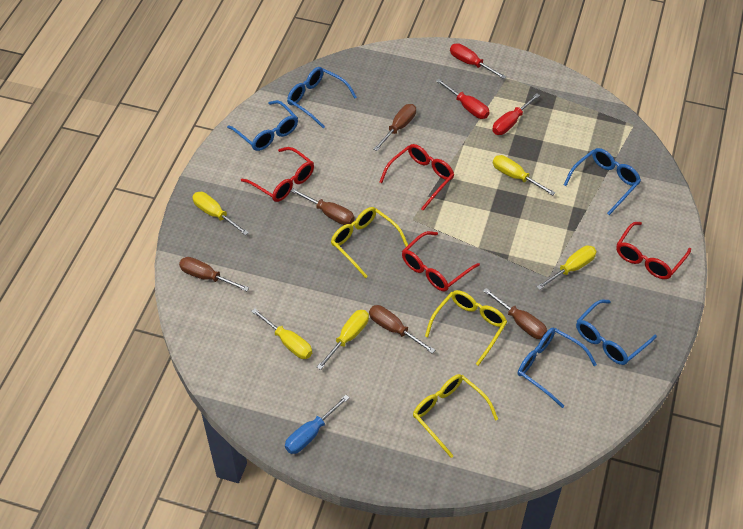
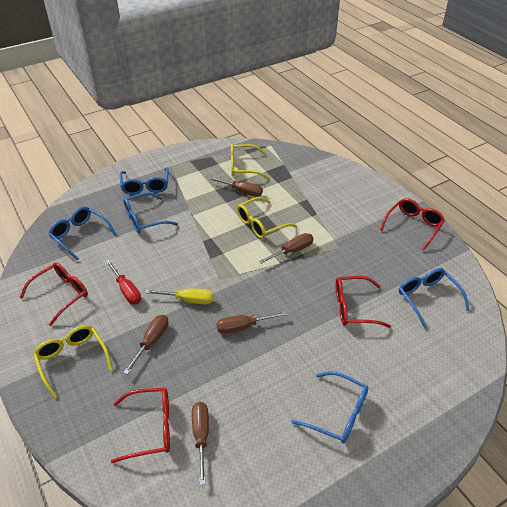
blue screwdriver: [285,395,350,454] = 1 -> none = 0
red screwdriver: [436,79,490,119] [450,43,506,79] [492,93,540,135] = 3 -> [106,260,141,304] = 1
yellow screwdriver: [192,192,249,235] [251,308,312,359] [317,310,369,370] [493,155,556,196] [536,245,597,290] = 5 -> [145,289,214,304] = 1

